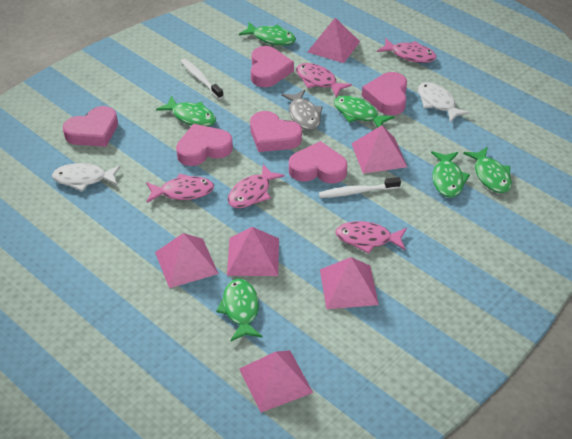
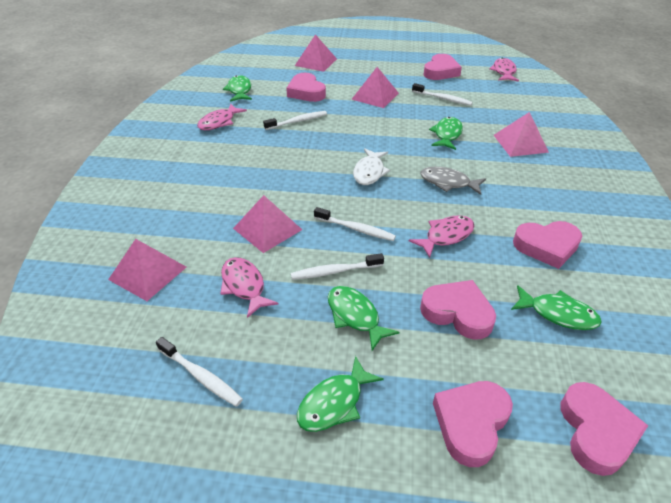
green fish: [156,95,216,127] [216,279,263,342] [239,22,296,46] [334,96,394,127] [431,151,470,198] [463,147,512,193] = 6 -> [223,75,252,102] [297,356,384,432] [328,286,400,351] [429,117,463,150] [511,285,602,330] = 5
pink fish: [146,173,214,203] [227,164,285,208] [296,63,352,97] [335,221,407,254] [377,38,436,63] = 5 -> [197,104,247,130] [220,257,278,318] [409,215,474,258] [489,58,519,82] = 4
pink pyramid: [155,233,219,288] [227,227,279,276] [239,350,313,412] [308,18,360,63] [320,257,379,309] [351,125,407,174] = 6 -> [108,239,186,301] [233,195,302,253] [295,34,337,72] [352,67,399,108] [494,112,549,157] = 5
white fish: [52,163,121,192] [418,82,470,122] = 2 -> [353,148,391,185] = 1
white toothbrush: [180,59,224,99] [319,177,401,198] = 2 -> [156,337,243,407] [263,111,327,130] [291,253,384,280] [314,207,396,241] [412,83,473,106] = 5

